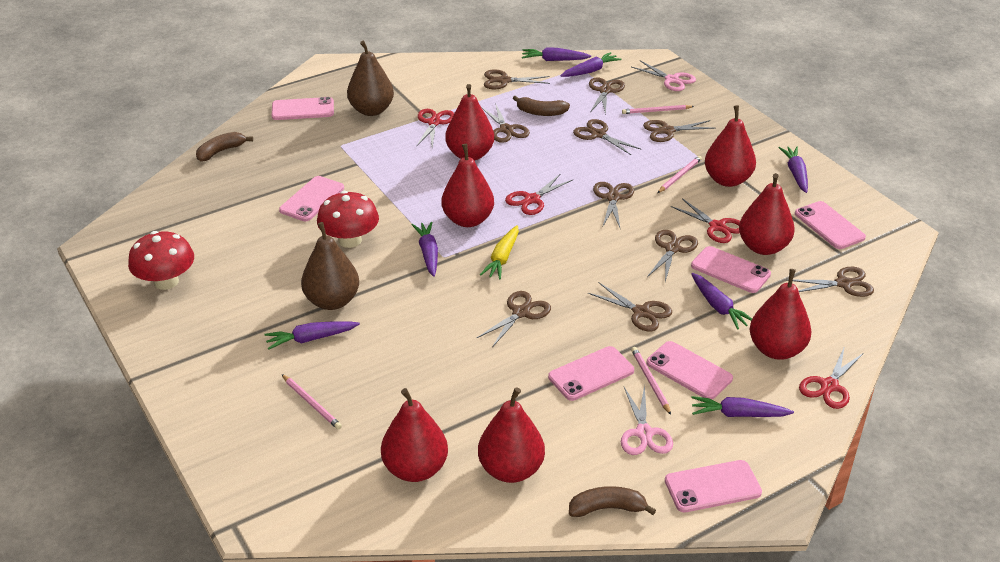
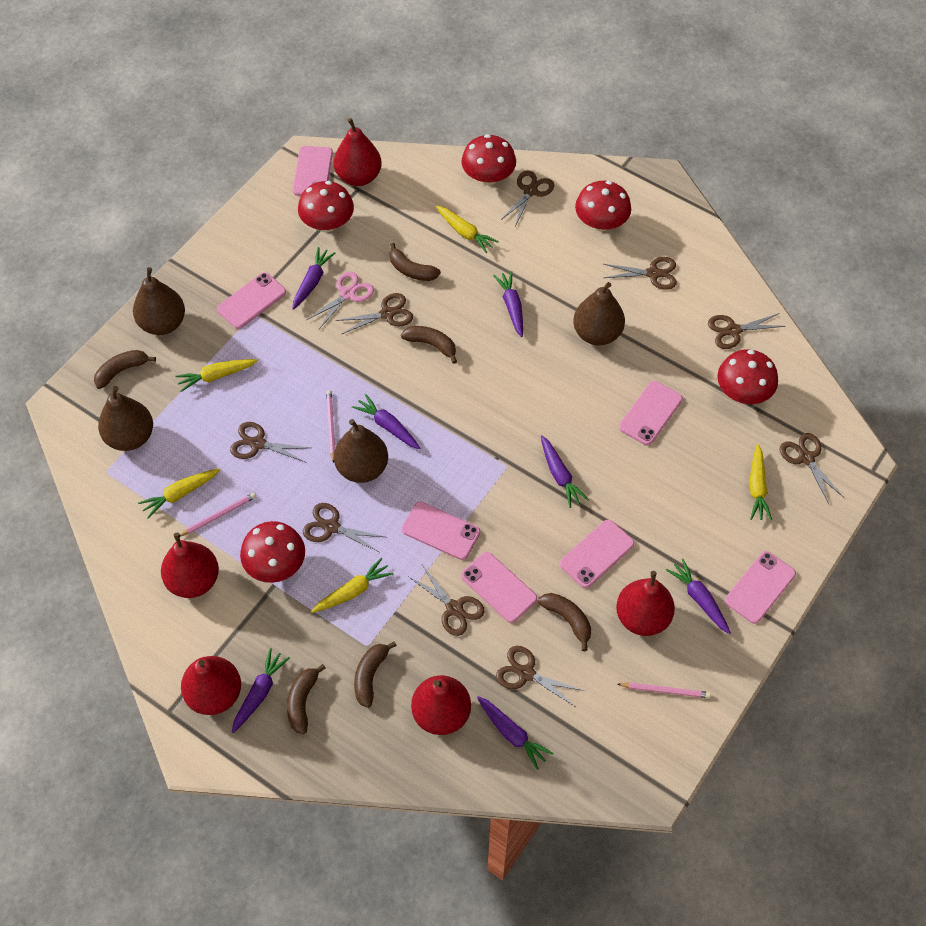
brown banana: [196,132,253,162] [513,96,570,116] [569,486,656,517] = 3 -> [94,350,156,389] [287,664,326,734] [354,641,397,708] [390,242,441,281] [401,326,457,364] [538,593,591,651] = 6
brown pear: [301,222,359,310] [347,41,394,116] = 2 -> [98,386,153,451] [133,267,185,335] [334,419,388,483] [573,282,625,345] = 4
brown scissors: [477,291,551,347] [481,103,530,143] [484,70,550,89] [573,119,642,155] [588,283,672,331] [589,77,625,115] [593,182,634,228] [643,120,716,142] [647,230,698,282] [787,267,874,297] = 10 -> [230,422,311,463] [303,503,385,553] [336,293,413,334] [408,565,485,636] [496,646,585,707] [501,171,554,226] [604,257,677,290] [708,313,786,349] [779,433,844,504] = 9
pink pencil: [282,374,342,430] [622,105,694,114] [631,347,671,415] [658,156,702,193] = 4 -> [180,493,256,536] [326,390,335,463] [618,682,711,698] = 3
pink scissors: [621,385,673,455] [632,61,696,91] = 2 -> [307,272,374,329] = 1
red mushroom: [128,231,194,290] [317,191,379,248] = 2 -> [240,521,305,583] [298,181,354,232] [461,134,516,185] [575,181,631,231] [717,350,778,404] = 5
red pear: [381,388,448,482] [442,144,494,227] [445,84,494,161] [478,388,545,483] [705,105,756,187] [739,173,795,255] [750,269,812,360] = 7 -> [161,533,219,598] [181,656,241,715] [334,118,382,186] [411,675,471,735] [616,571,675,636] = 5
red scissors: [416,109,454,148] [505,173,573,215] [671,198,740,243] [799,346,864,409] = 4 -> none = 0
yellow carrot: [480,225,519,280] = 1 -> [138,468,220,519] [175,359,258,392] [311,558,393,613] [436,206,499,253] [749,444,772,521] = 5

